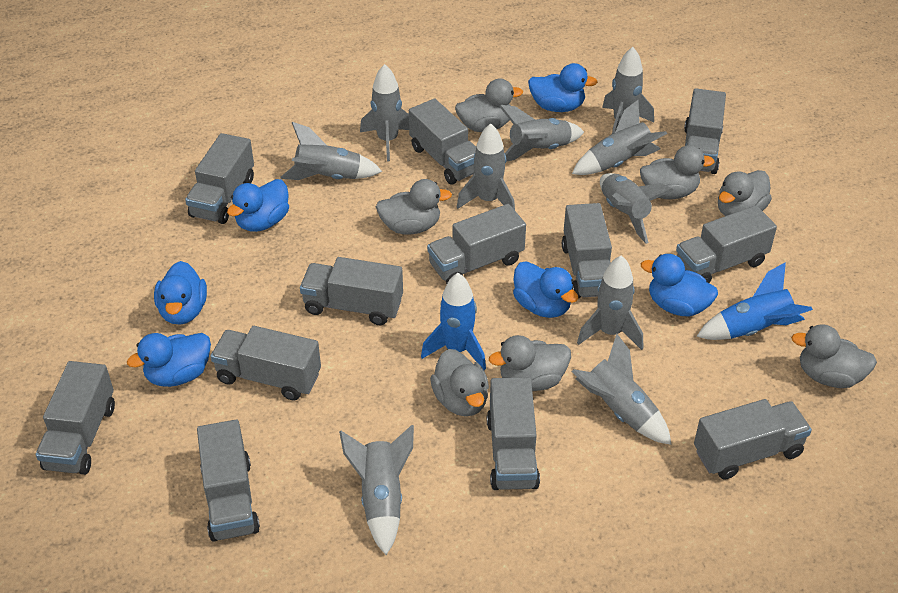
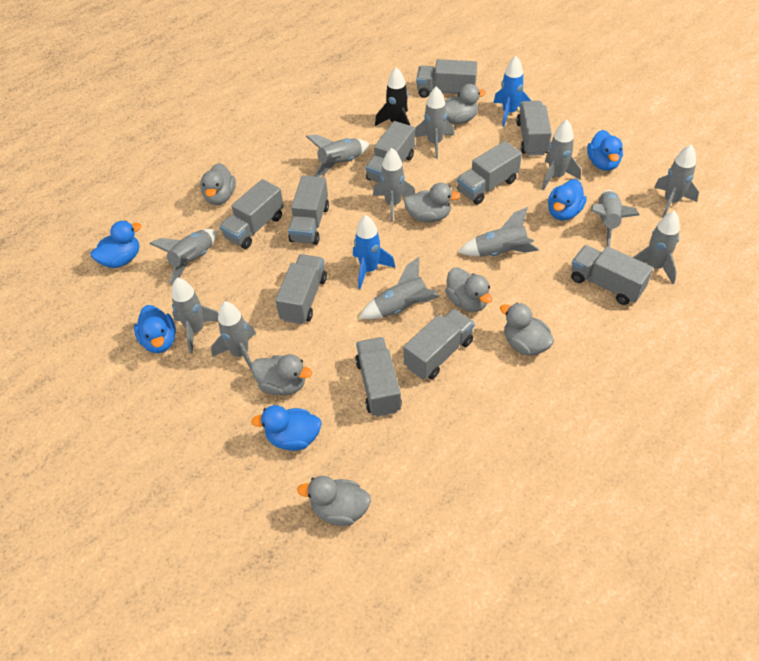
black rocket: none = 0 -> [375,67,410,126] = 1
blue duck: [127,333,211,387] [154,261,207,325] [227,179,289,232] [513,261,579,318] [528,63,598,112] [641,254,718,316] = 6 -> [91,221,141,268] [134,305,176,353] [251,405,322,451] [548,179,587,221] [587,130,623,171] = 5
grey rocket: [281,122,383,180] [339,425,414,555] [360,64,409,161] [457,123,515,210] [499,105,584,161] [571,334,671,445] [572,100,667,175] [577,255,643,350] [600,173,673,244] [602,47,654,134] = 10 -> [149,229,217,285] [171,278,218,353] [211,301,256,369] [306,135,370,177] [359,257,440,319] [373,148,415,222] [415,86,454,159] [458,207,539,257] [542,119,581,190] [591,190,639,247] [633,211,680,284] [654,144,699,217] = 12
grey truck: [36,361,115,475] [185,133,254,224] [197,420,260,542] [211,326,321,401] [300,257,403,325] [409,98,476,185] [427,204,526,284] [487,377,540,490] [562,203,612,298] [676,205,777,283] [684,88,726,174] [694,399,812,479] = 12 -> [219,179,284,249] [275,254,327,324] [288,175,329,245] [355,337,402,417] [366,121,415,182] [403,309,475,379] [416,59,477,98] [457,141,522,204] [516,101,552,156] [571,245,653,305] = 10

